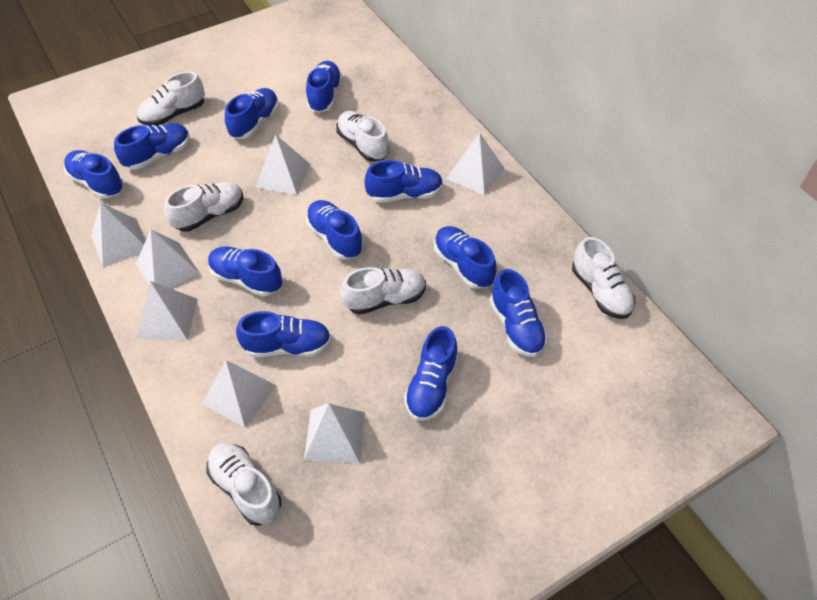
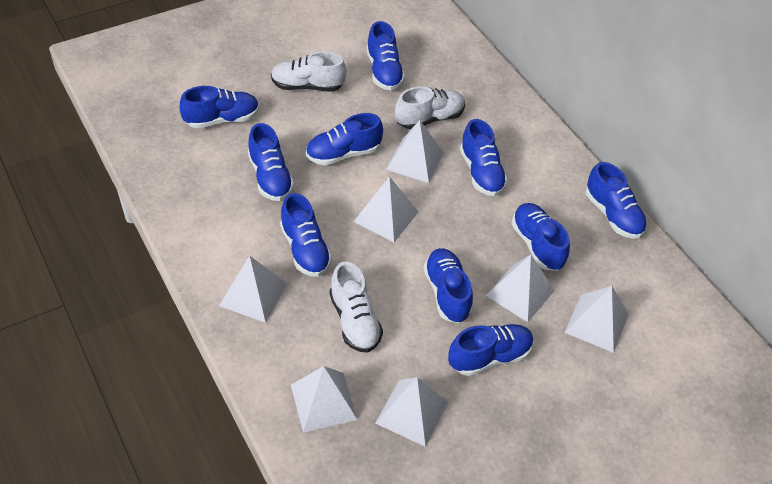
blue shoe: [64,150,124,199] [114,123,190,170] [208,246,282,297] [225,88,279,139] [236,311,331,357] [306,61,342,113] [306,200,363,260] [364,160,443,203] [404,326,458,421] [434,226,497,289] [490,269,548,357] = 11 -> [179,86,259,128] [248,123,294,201] [280,193,332,277] [306,113,383,165] [366,21,405,90] [423,248,473,323] [448,324,534,376] [460,119,508,196] [511,203,570,271] [586,162,647,239] = 10
white shoe: [137,71,205,126] [164,182,244,232] [206,443,281,526] [336,111,389,162] [341,267,426,315] [572,237,635,319] = 6 -> [271,52,346,91] [330,262,383,353] [395,86,465,129] = 3

